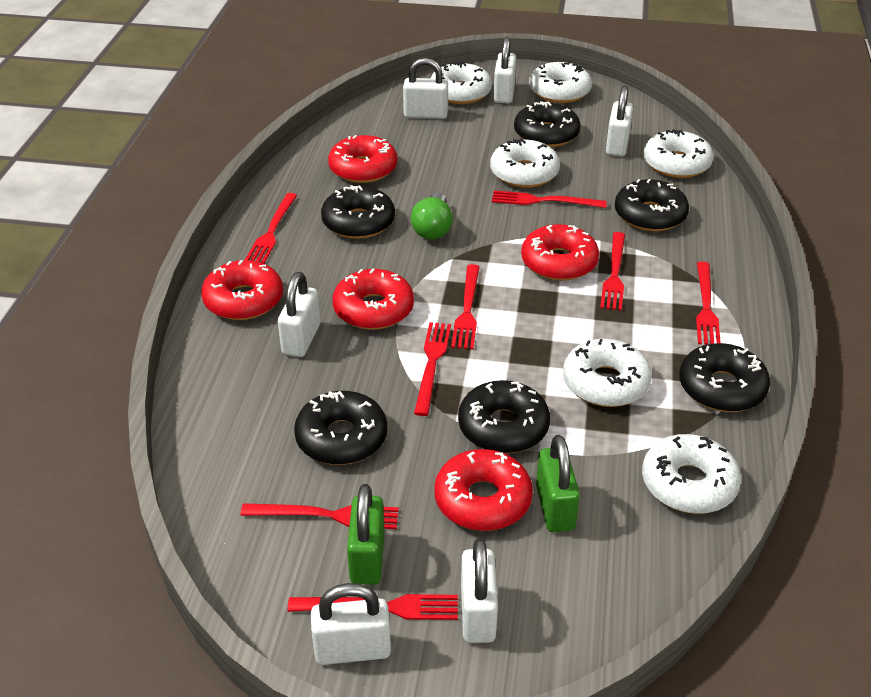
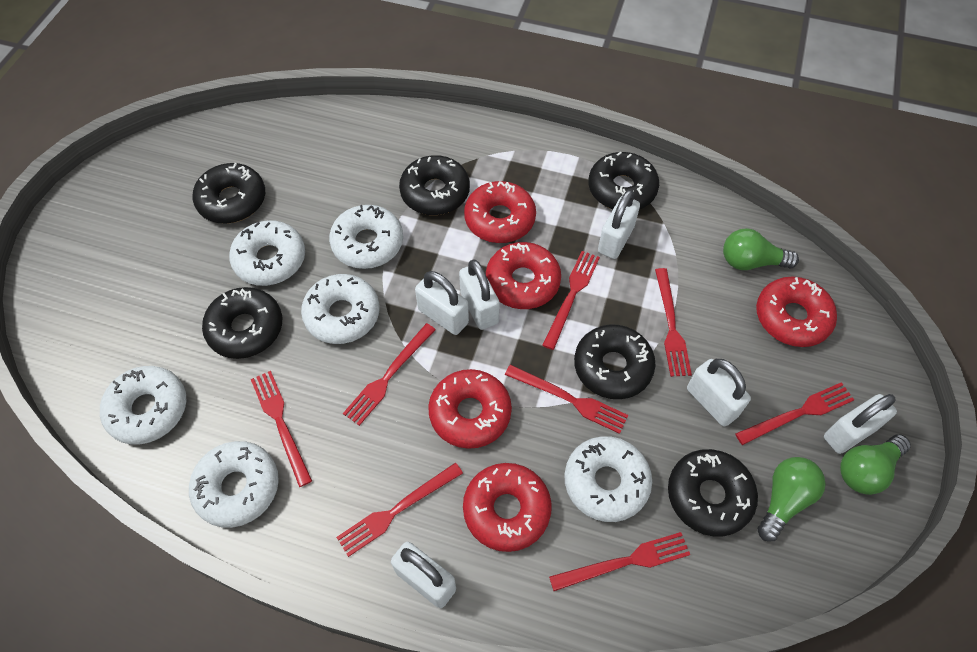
green light bulb: [411,192,453,239] = 1 -> [723,228,799,270] [757,457,826,542] [840,434,911,495] = 3
green padlock: [347,484,385,585] [536,435,580,532] = 2 -> none = 0

